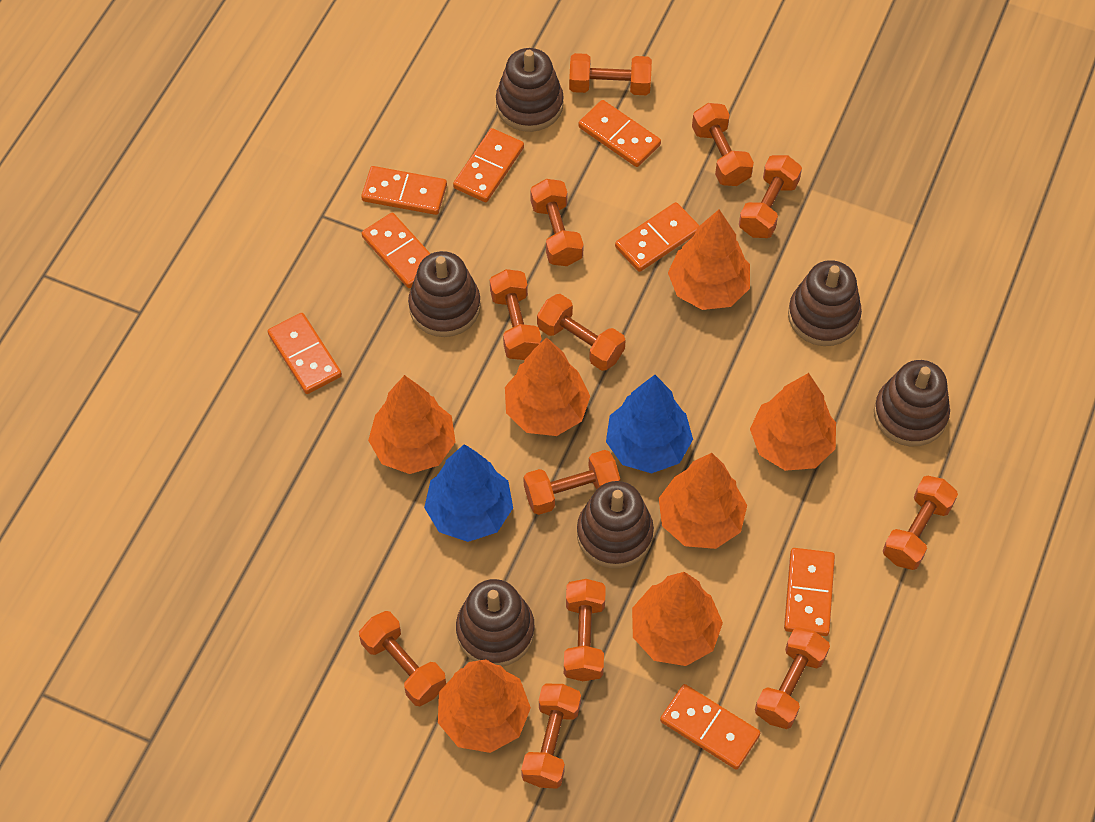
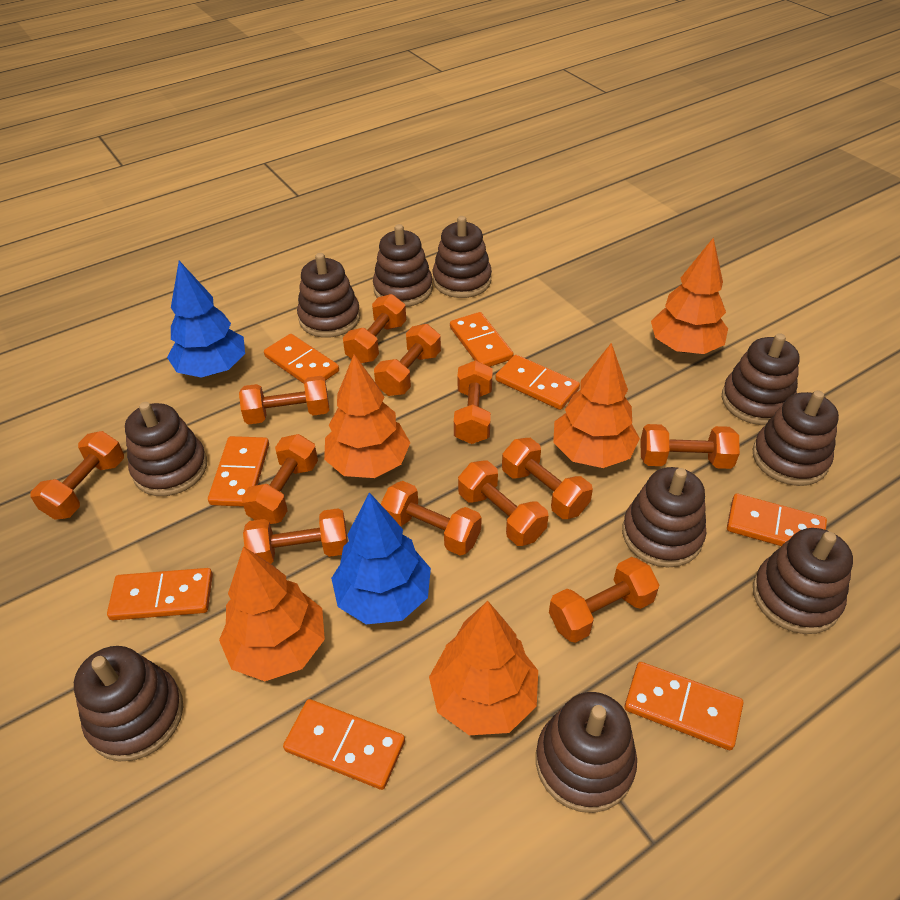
brown stacking toy: [408,251,481,337] [456,579,535,667] [496,48,563,132] [577,481,654,568] [788,260,862,346] [874,360,950,446] = 6 -> [74,646,183,761] [125,402,207,496] [297,253,360,338] [373,224,433,307] [433,216,492,298] [536,692,637,813] [622,467,706,567] [722,333,799,425] [753,390,839,486] [753,528,853,634] = 10
orange tree: [368,375,455,474] [438,659,531,753] [505,337,590,436] [632,572,723,666] [659,453,747,549] [668,209,750,310] [750,373,836,471] = 7 -> [219,546,325,681] [324,354,410,478] [429,601,538,735] [553,343,640,468] [651,237,728,354] = 5

